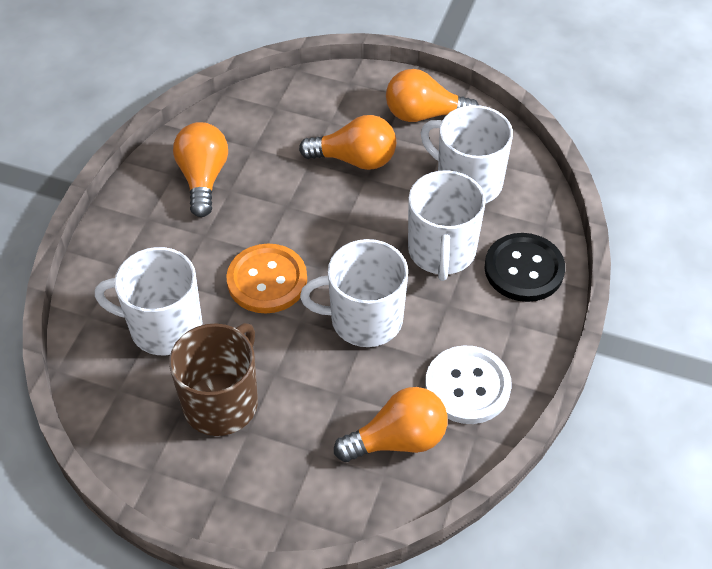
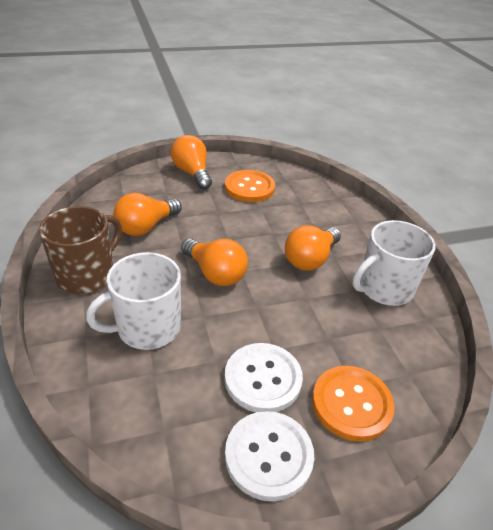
black button: [484,233,565,302] = 1 -> none = 0
orange button: [226,244,307,313] = 1 -> [225,170,275,202] [312,366,395,442] = 2
white button: [425,345,512,424] = 1 -> [225,343,303,412] [225,411,314,502] = 2
white mug: [95,247,202,355] [300,239,408,347] [408,170,486,281] [421,105,513,204] = 4 -> [86,252,181,350] [353,220,436,306] = 2

